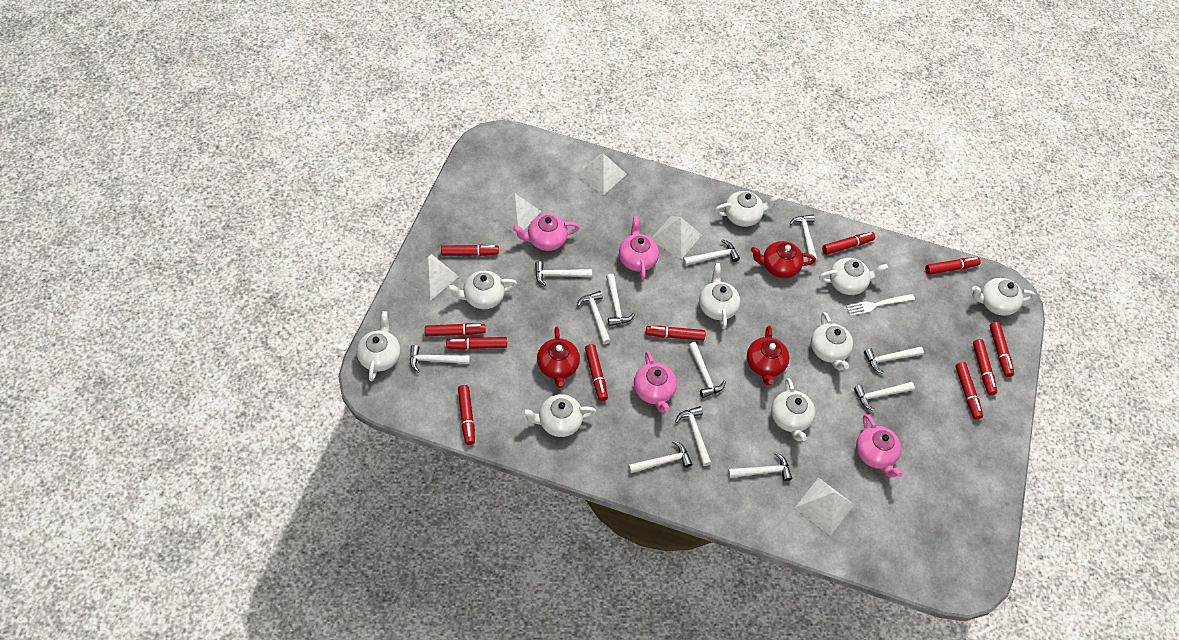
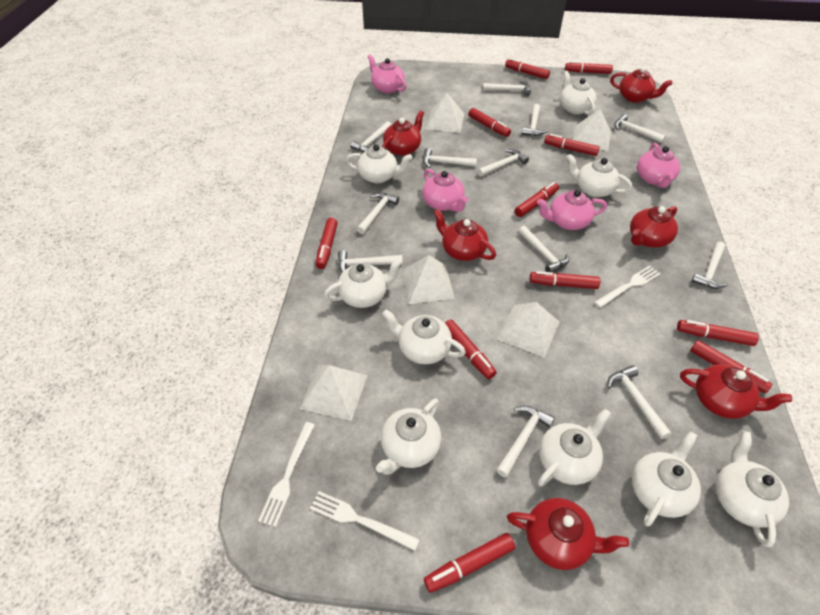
red teapot: [537,327,580,388] [747,326,789,385] [751,241,816,278] = 3 -> [382,111,424,156] [433,209,496,261] [507,498,629,570] [610,67,672,103] [630,206,678,248] [680,364,792,419] = 6
white fork: [846,294,915,316] = 1 -> [258,422,315,527] [310,491,420,551] [594,266,660,308] = 3

